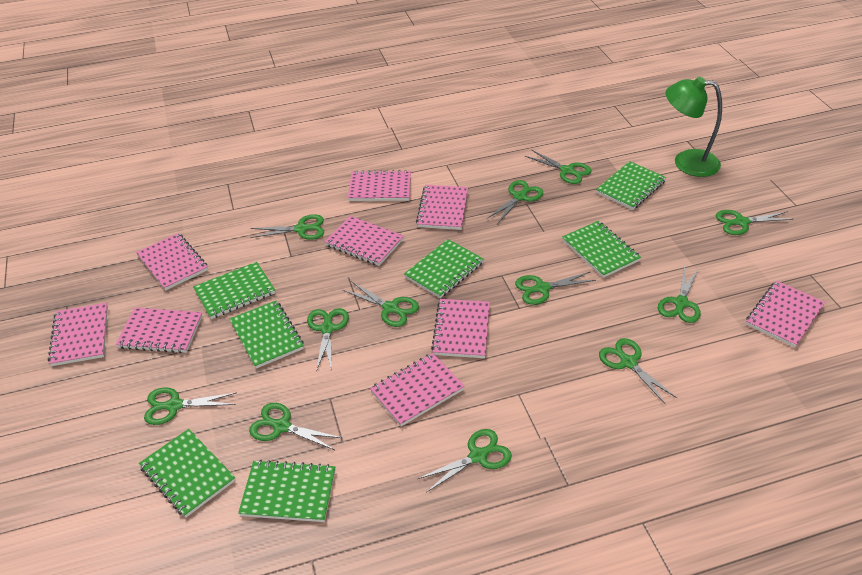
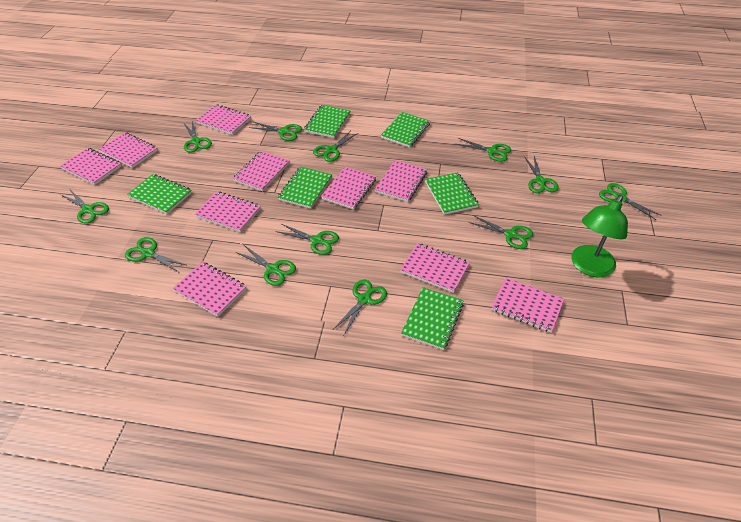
green notebook: [139,429,235,518] [193,262,275,319] [230,300,304,369] [238,460,335,522] [404,239,484,298] [562,221,641,278] [596,161,666,210] = 7 -> [127,174,192,214] [278,166,332,209] [304,105,350,138] [381,112,430,147] [401,287,464,350] [425,172,479,215] = 6
pink notebook: [48,303,108,366] [116,308,202,353] [136,233,208,291] [325,216,404,266] [348,170,411,201] [370,353,465,427] [416,185,468,230] [431,299,490,358] [746,281,825,347] = 9 -> [60,148,121,185] [99,132,158,168] [173,262,247,317] [195,191,261,232] [196,104,251,135] [233,151,290,191] [321,167,377,210] [375,160,427,202] [400,243,470,293] [492,278,564,333] = 10

